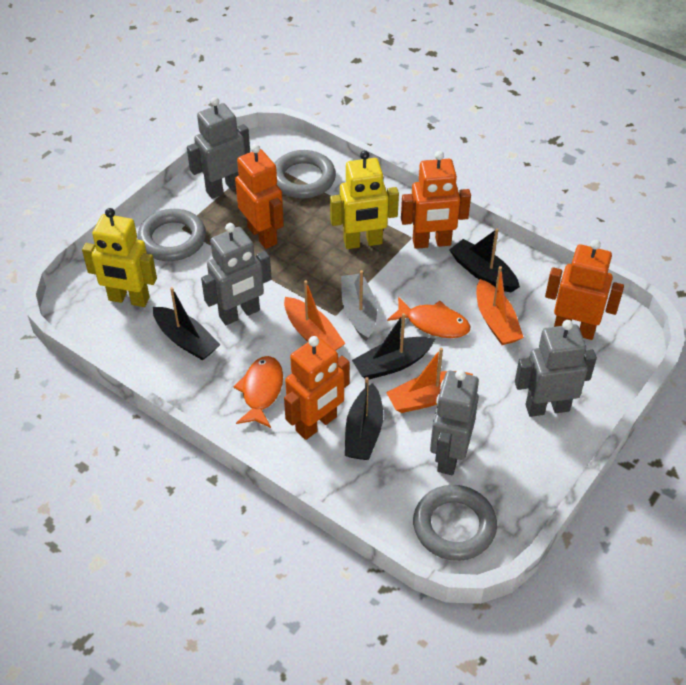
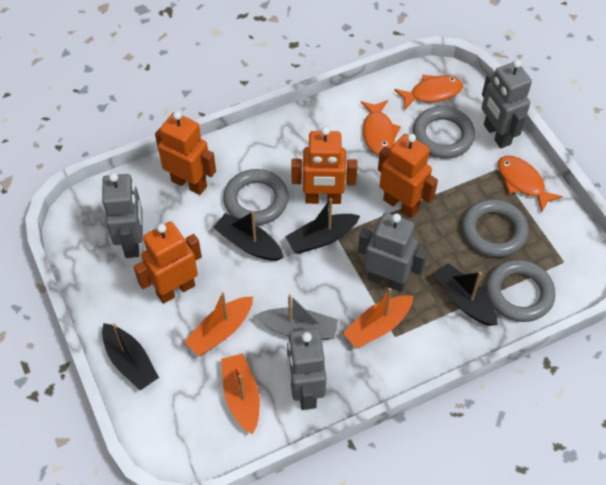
grey ring: [137,209,206,261] [274,150,336,198] [413,485,497,561] = 3 -> [223,169,289,225] [412,106,475,159] [462,199,529,257] [486,259,555,322] = 4
orange fish: [234,356,283,428] [387,296,470,338] = 2 -> [360,100,401,155] [394,75,463,111] [498,156,563,212] = 3
yellow robot: [82,208,157,307] [330,150,399,249] = 2 -> none = 0

